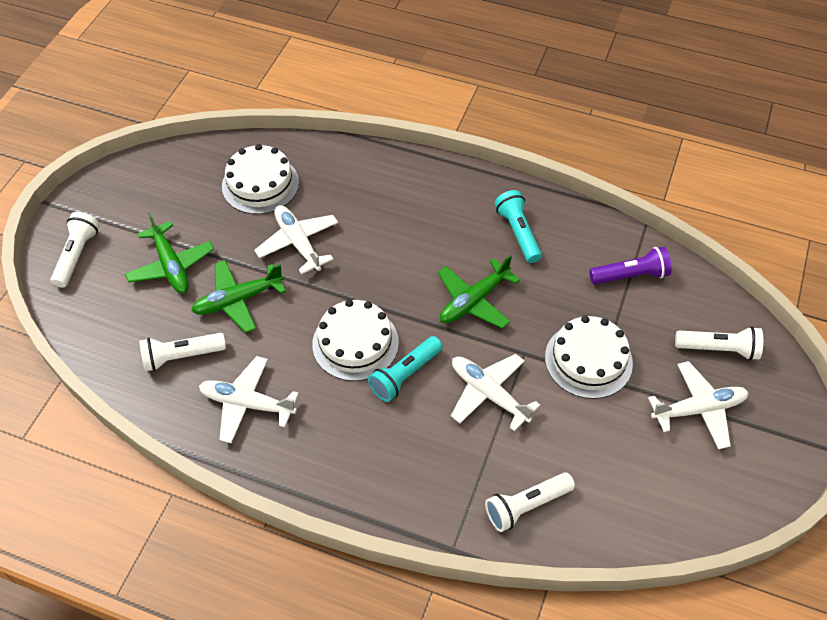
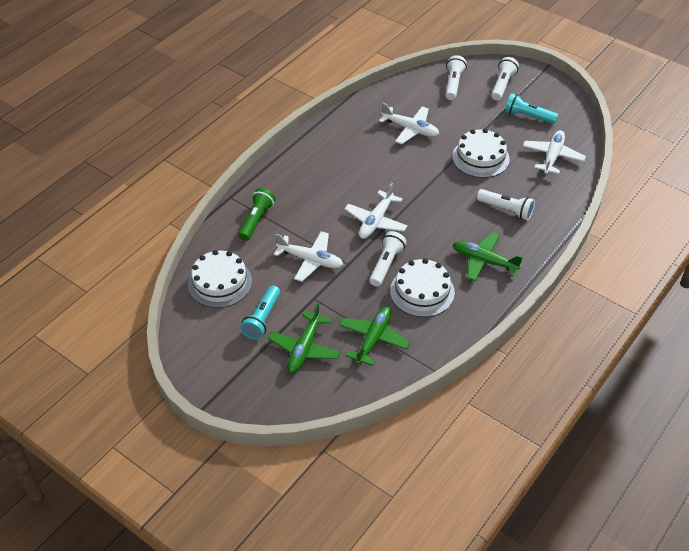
green flashlight: none = 0 -> [238,188,275,241] = 1
purple flashlight: [589,246,672,285] = 1 -> none = 0

